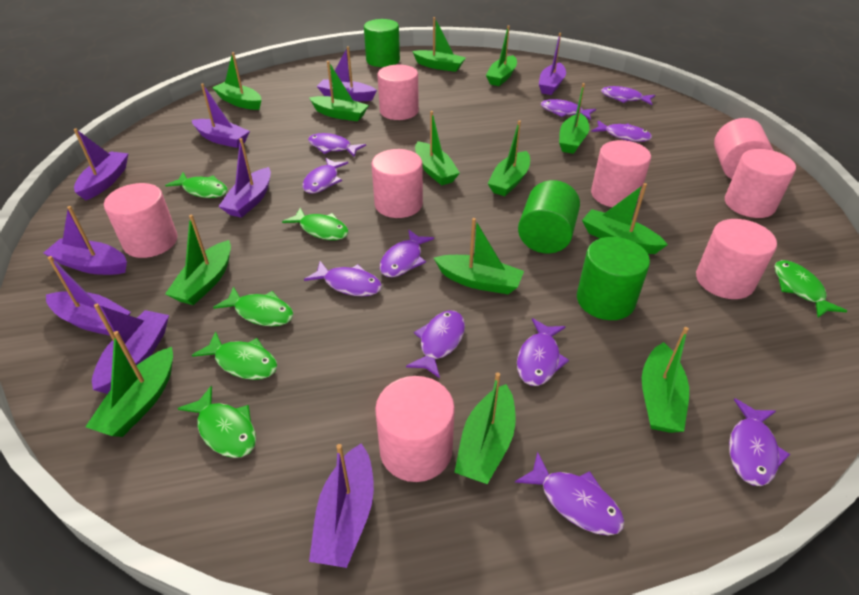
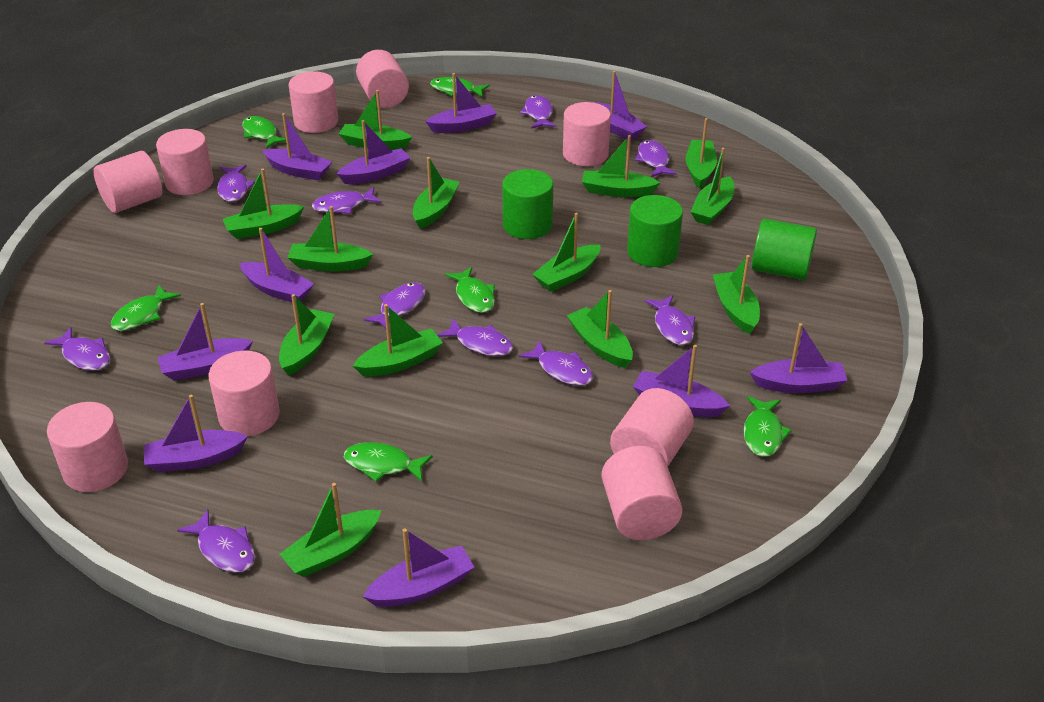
pink cylinder: [104,183,177,258] [372,149,423,218] [375,376,455,482] [377,65,419,120] [591,140,651,207] [696,219,777,299] [714,118,774,179] [725,149,796,218] = 8 -> [47,402,128,492] [93,151,162,213] [156,129,214,195] [208,351,280,436] [289,71,338,133] [356,50,409,108] [563,102,611,166] [601,446,682,540] [610,388,694,467] = 9
purple boat: [44,206,127,275] [46,256,131,336] [74,129,129,200] [92,304,169,394] [192,83,250,148] [218,138,271,218] [309,443,374,568] [317,46,377,101] [539,33,566,95] = 9 -> [144,395,248,472] [157,303,253,381] [240,228,314,302] [262,113,332,181] [337,120,410,184] [363,528,474,607] [425,73,497,133] [592,71,647,140] [633,345,730,417] [750,323,848,393] = 10
purple fish: [302,158,348,194] [304,261,382,296] [308,133,366,157] [380,230,434,277] [406,310,465,378] [515,451,625,535] [517,318,569,386] [541,99,596,120] [591,120,652,142] [601,86,655,105] [729,399,790,486] = 11 -> [44,327,110,371] [177,510,255,573] [217,165,255,202] [312,187,381,214] [364,282,426,328] [437,318,513,356] [519,340,593,386] [520,95,556,128] [635,140,677,177] [644,295,695,345] = 10

